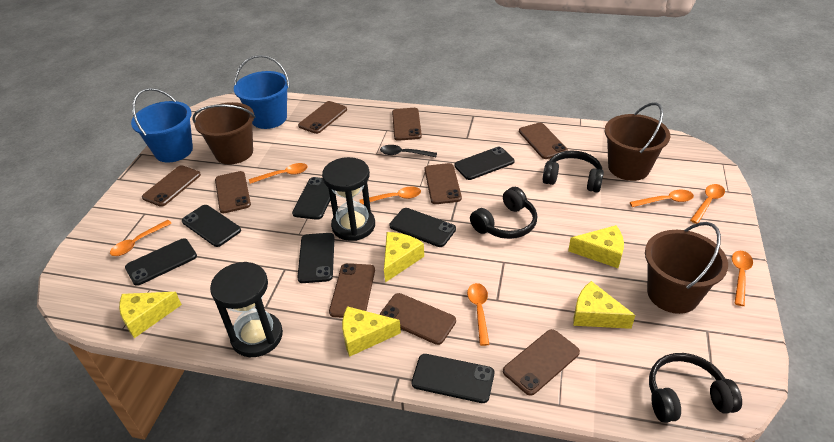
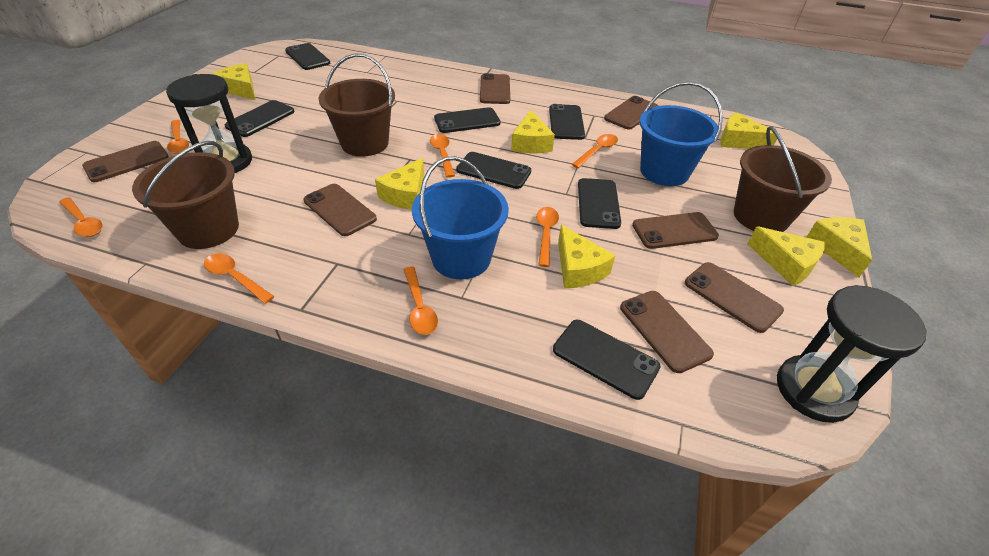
black headphones: [470,187,537,239] [543,150,604,193] [649,353,742,423] = 3 -> none = 0
black spoon: [380,145,437,157] = 1 -> none = 0
brown phone: [142,165,201,207] [215,171,251,213] [298,101,347,134] [329,263,375,318] [380,293,456,345] [392,108,422,141] [424,163,462,204] [503,329,580,396] [519,123,568,159] = 9 -> [82,141,169,182] [303,184,377,236] [480,73,510,104] [604,96,658,129] [620,291,714,373] [632,212,719,249] [685,262,784,333] = 7
yellow cheese: [119,292,182,338] [342,306,401,357] [384,232,424,282] [568,225,624,268] [573,281,635,329] = 5 -> [212,63,256,100] [375,158,424,210] [511,110,555,153] [558,225,615,288] [720,112,777,149] [748,226,825,286] [806,217,872,278] = 7

